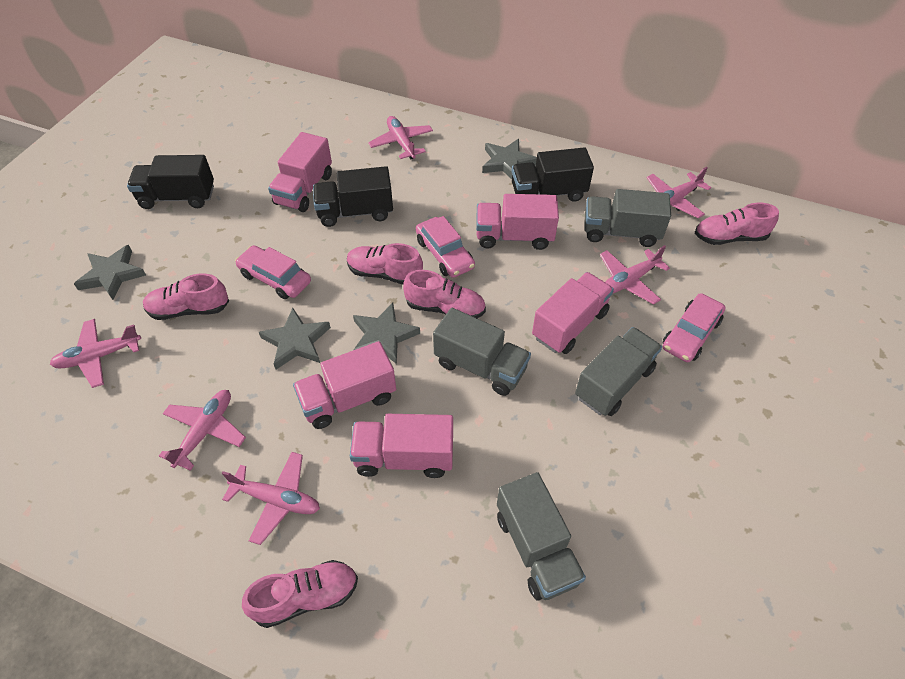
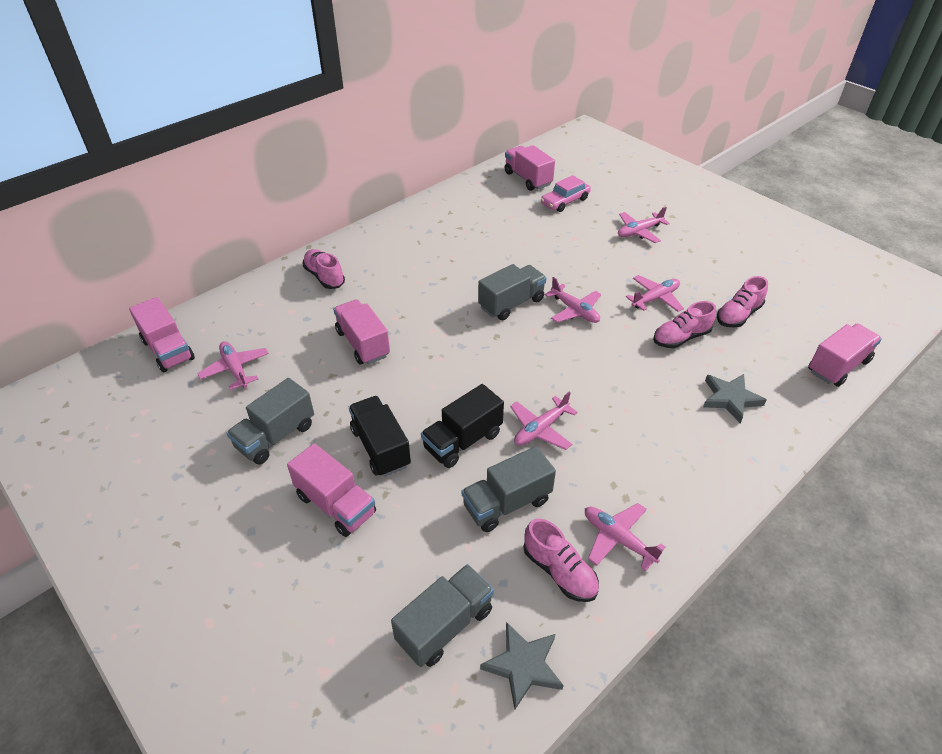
black truck: [127,155,214,209] [313,166,393,227] [512,147,594,202] = 3 -> [349,396,411,477] [421,384,504,468] = 2
grey star: [74,245,146,300] [259,308,331,370] [353,303,420,364] [482,139,537,179] = 4 -> [480,622,564,709] [703,374,767,423] = 2
pink car: [235,245,311,299] [416,216,475,278] [663,293,726,362] = 3 -> [541,175,591,212] = 1
pink shoe: [143,274,229,320] [242,560,358,628] [347,243,423,284] [403,270,486,318] [695,203,779,245] = 5 -> [302,249,345,289] [523,519,599,602] [653,301,716,348] [717,276,768,328] = 4

